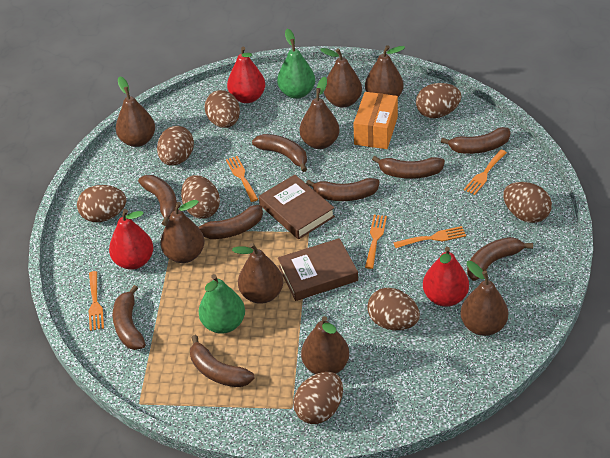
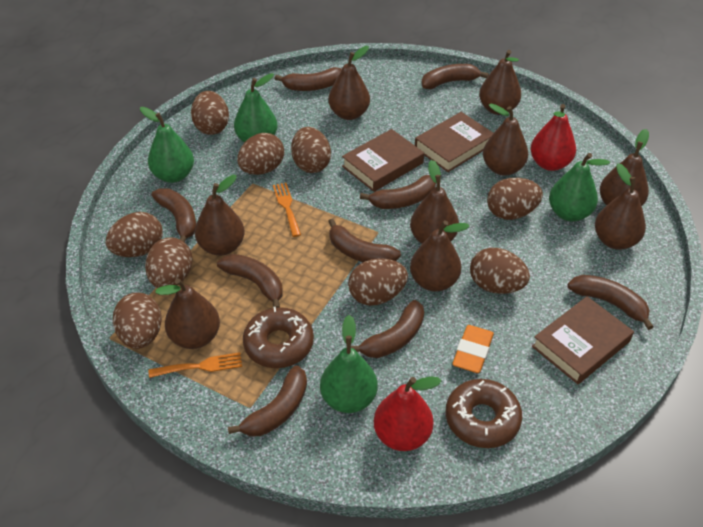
brown book: [259,175,335,239] [278,238,358,301] = 2 -> [342,129,424,192] [415,112,493,172] [532,296,634,384] = 3
brown donut: none = 0 -> [243,306,314,368] [445,379,522,448] = 2
brown egg: [77,185,126,222] [157,126,194,166] [181,175,220,219] [205,90,240,128] [293,372,343,424] [367,288,420,330] [416,83,461,118] [503,182,552,223] = 8 -> [106,212,163,257] [113,293,162,349] [145,237,193,288] [191,91,229,135] [237,133,284,175] [291,127,331,173] [348,258,408,306] [470,248,530,294] [487,178,543,220] = 9
brown pear: [116,76,155,147] [160,200,205,263] [232,243,283,304] [300,77,340,149] [301,316,349,374] [320,48,362,108] [365,45,405,97] [460,261,508,336] = 8 -> [155,278,220,349] [195,175,245,256] [328,46,370,120] [410,160,459,244] [410,220,470,292] [479,50,521,115] [483,104,528,176] [595,163,646,250] [600,129,649,206] = 9
green pear: [198,274,245,334] [277,29,315,99] = 2 -> [140,107,194,183] [234,73,277,143] [320,315,378,413] [549,153,610,222] = 4
orange box: [353,92,398,149] = 1 -> none = 0
orange eraser: none = 0 -> [452,325,494,373] = 1
orange fork: [88,271,104,331] [226,156,258,202] [365,215,387,269] [393,226,466,248] [464,150,507,195] = 5 -> [149,352,242,378] [273,183,301,237] = 2
red pear: [109,209,154,270] [227,47,265,103] [423,247,469,307] = 3 -> [374,377,441,451] [530,104,576,171] = 2

